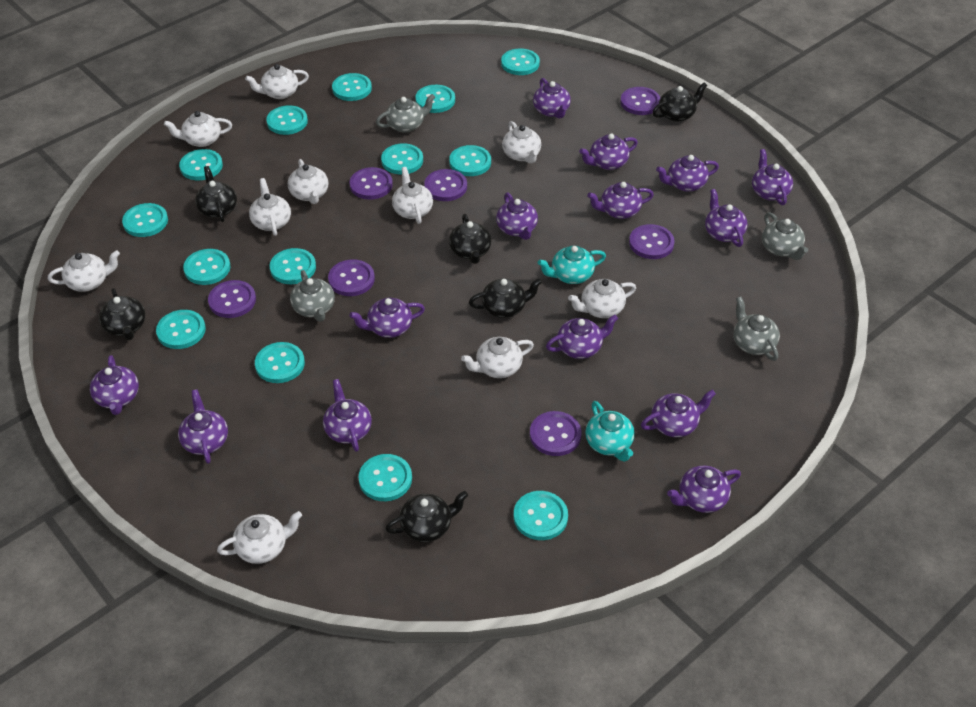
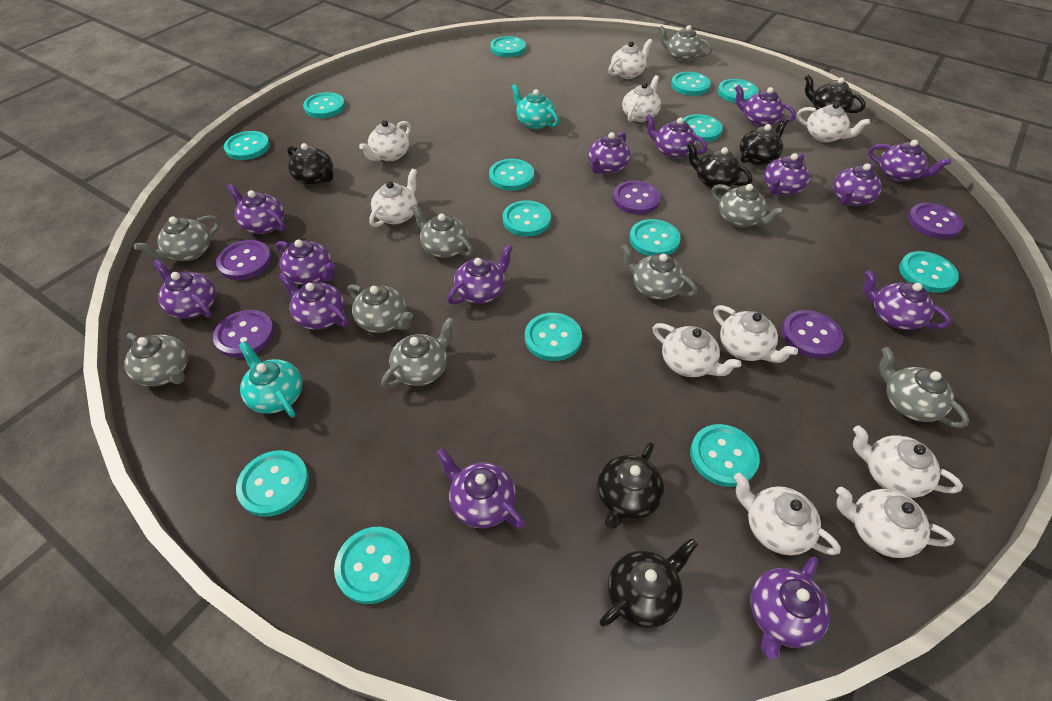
grey teapot: [290,270,335,322] [376,94,435,133] [733,297,780,361] [762,212,808,260] = 4 -> [124,333,188,386] [134,215,220,261] [348,284,413,333] [381,318,454,389] [411,204,473,258] [621,244,697,300] [658,25,712,62] [711,184,785,227] [879,347,969,428] = 9
purple button: [208,280,256,318] [328,259,375,296] [350,167,393,200] [424,169,467,201] [530,411,581,456] [621,87,660,115] [629,224,675,259] = 7 -> [213,310,274,358] [216,240,272,280] [613,180,661,214] [781,310,843,358] [908,203,963,239] = 5

